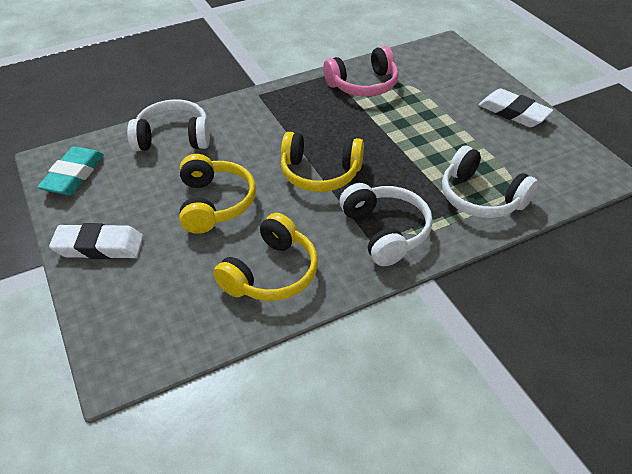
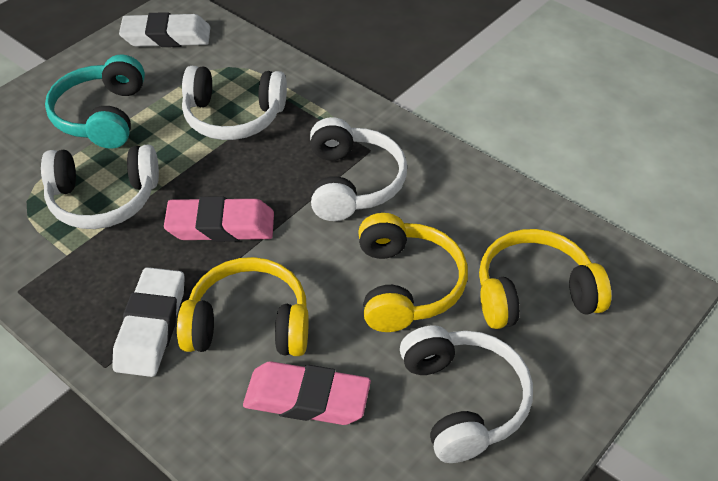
pink eraser: none = 0 -> [164,196,274,242] [243,361,371,425] = 2
pink headphones: [323,46,399,97] = 1 -> none = 0
turquoise eraser: [37,146,104,195] = 1 -> none = 0
turquoise headphones: none = 0 -> [45,54,145,149] = 1
white headphones: [127,99,210,151] [340,183,433,266] [442,146,538,218] = 3 -> [41,145,159,229] [182,66,287,140] [310,117,407,221] [400,325,533,463] = 4

